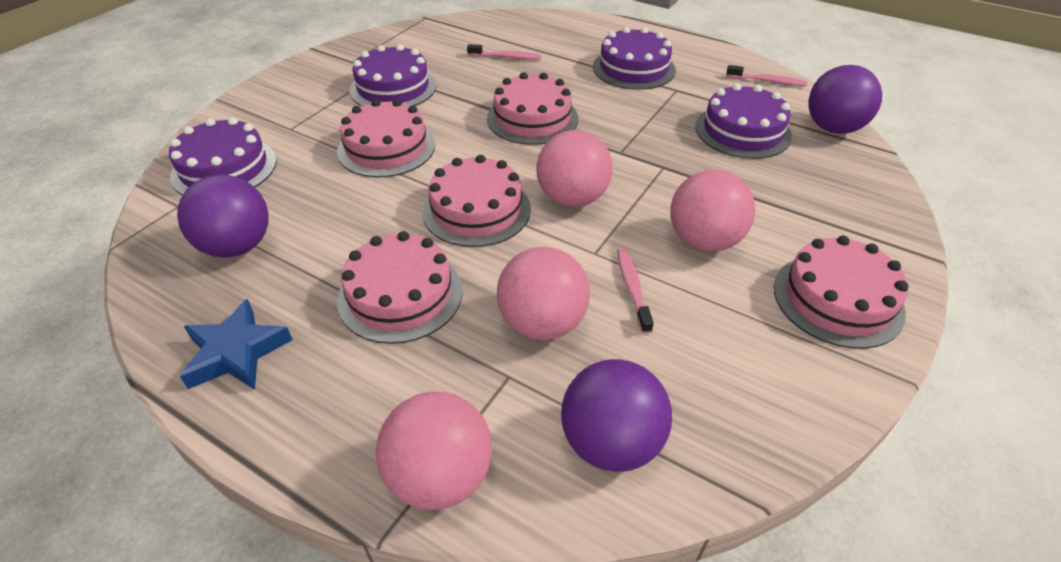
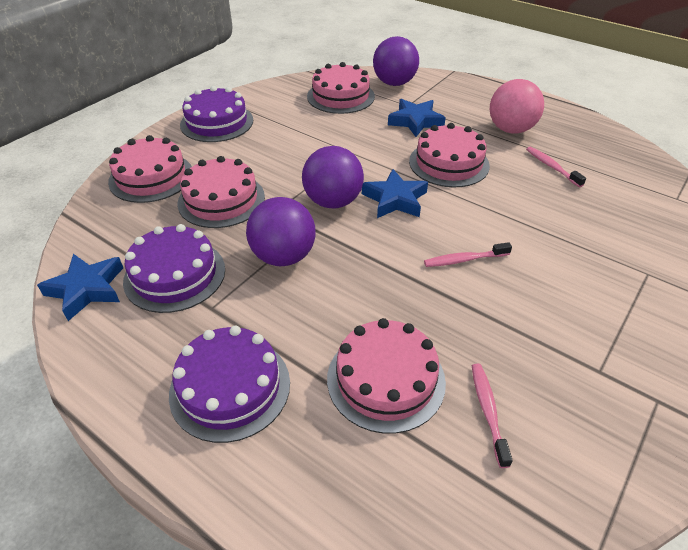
blue star: [180,299,292,390] = 1 -> [37,254,123,321] [362,169,428,218] [388,99,446,137] = 3
pink ball: [376,392,492,510] [497,247,590,340] [536,130,613,207] [670,169,755,252] = 4 -> [490,79,544,133] = 1
purple cake: [169,117,277,195] [349,44,436,106] [593,27,676,90] [695,83,792,159] = 4 -> [123,224,225,313] [169,326,290,443] [180,86,253,142] = 3

